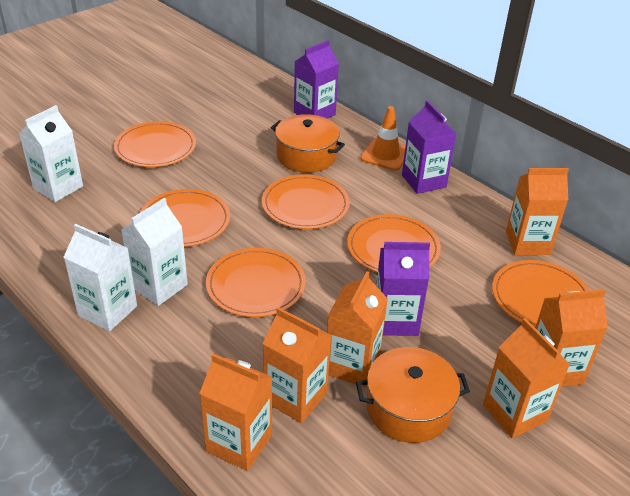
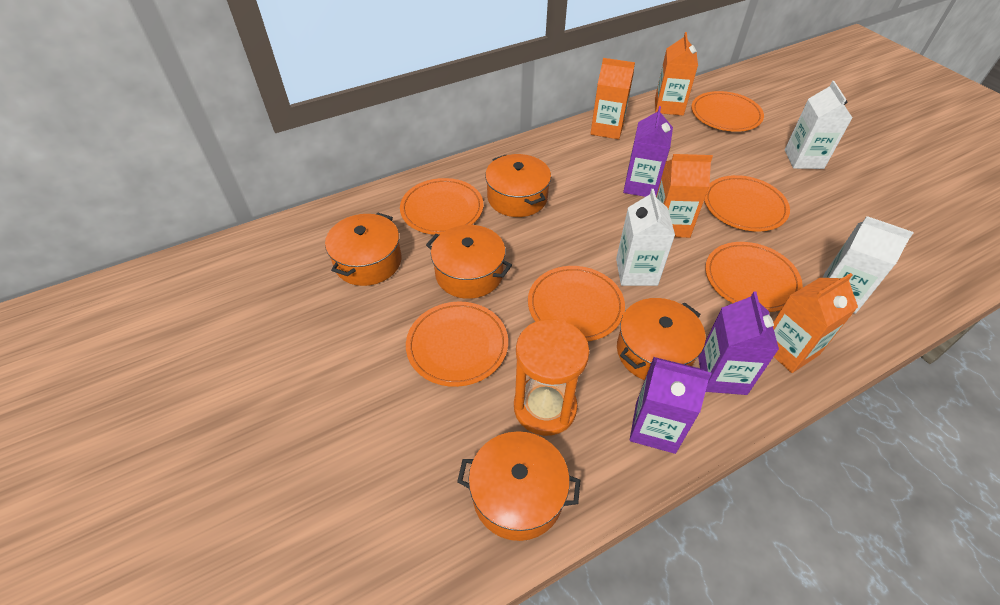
orange carton: [199,353,272,471] [262,307,331,423] [327,271,388,388] [483,318,570,438] [506,168,569,255] [535,289,608,387] = 6 -> [590,58,635,139] [655,32,698,116] [656,154,713,238] [773,273,858,373] = 4
orange hourglass: none = 0 -> [514,319,590,436] = 1
orange pot: [271,114,345,173] [356,347,470,443] = 2 -> [325,213,401,286] [426,225,512,299] [457,431,581,541] [485,154,551,217] [617,298,706,380] = 5
orange traffic cone: [360,106,406,171] = 1 -> none = 0

